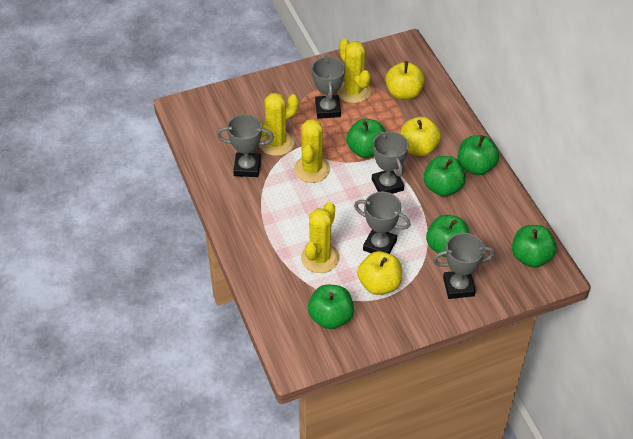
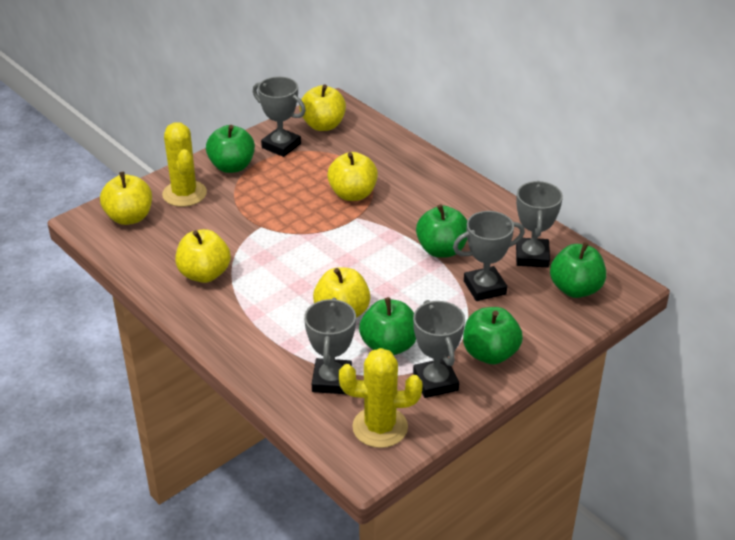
green apple: [308,285,354,329] [346,119,386,158] [423,156,466,196] [426,215,469,257] [457,135,499,175] [512,225,557,268] = 6 -> [206,125,255,173] [359,297,416,355] [416,204,467,258] [463,307,523,364] [550,242,606,298] = 5
yellow apple: [357,251,402,295] [385,61,425,100] [400,117,441,156] = 3 -> [100,172,152,225] [175,229,231,283] [299,85,346,131] [313,267,371,318] [327,152,378,201] = 5
yellow cactus: [258,93,299,156] [294,119,330,183] [301,202,339,273] [337,39,371,103] = 4 -> [162,122,207,207] [339,348,422,448] = 2

